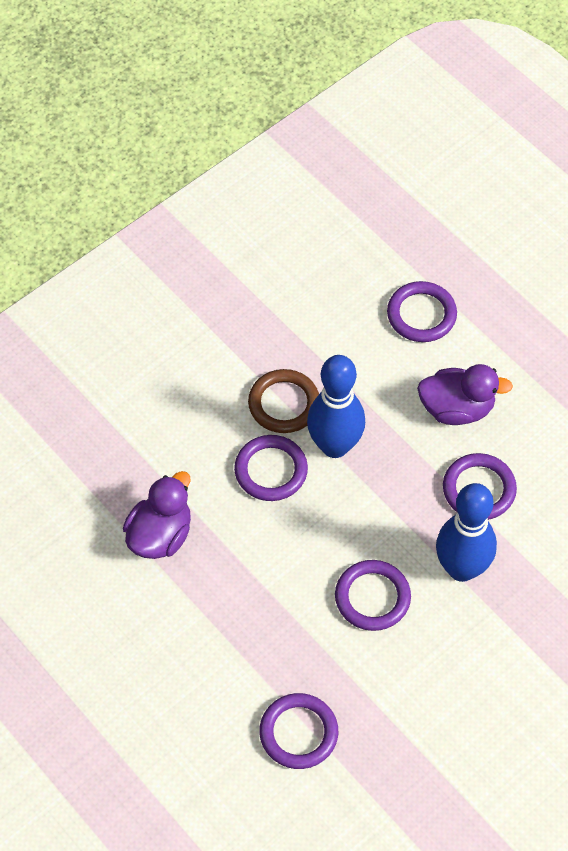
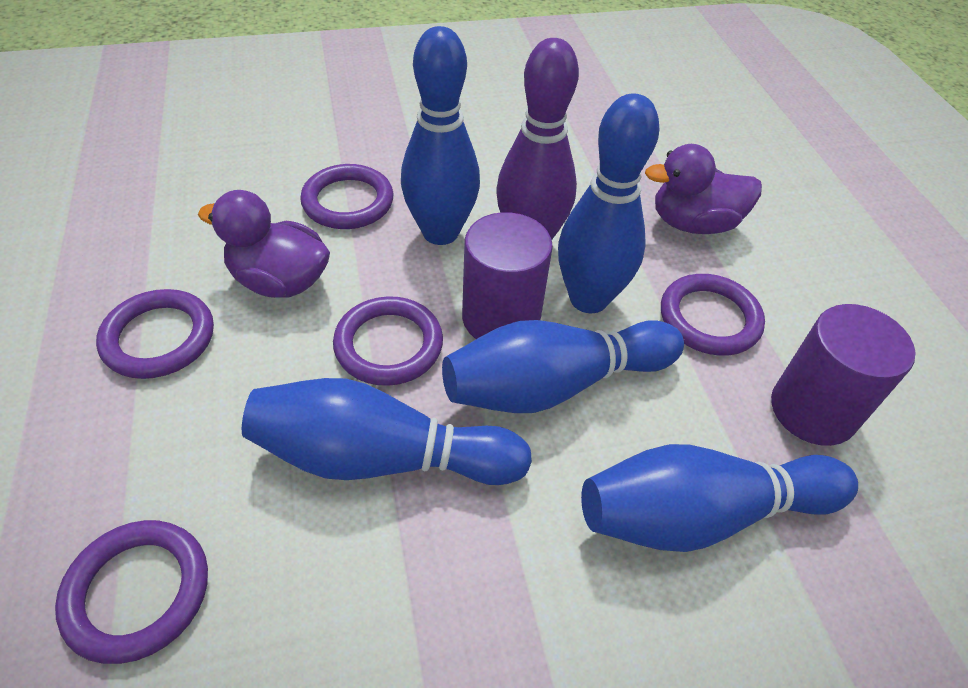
blue bowling pin: [307,355,365,458] [436,483,497,582] = 2 -> [242,378,532,485] [401,26,480,245] [442,320,684,413] [558,93,659,313] [581,444,858,552] = 5
brown ring: [248,369,319,433] = 1 -> none = 0
purple bowling pin: none = 0 -> [497,38,579,239] = 1
purple cylinder: none = 0 -> [462,212,553,339] [771,304,916,446] = 2

